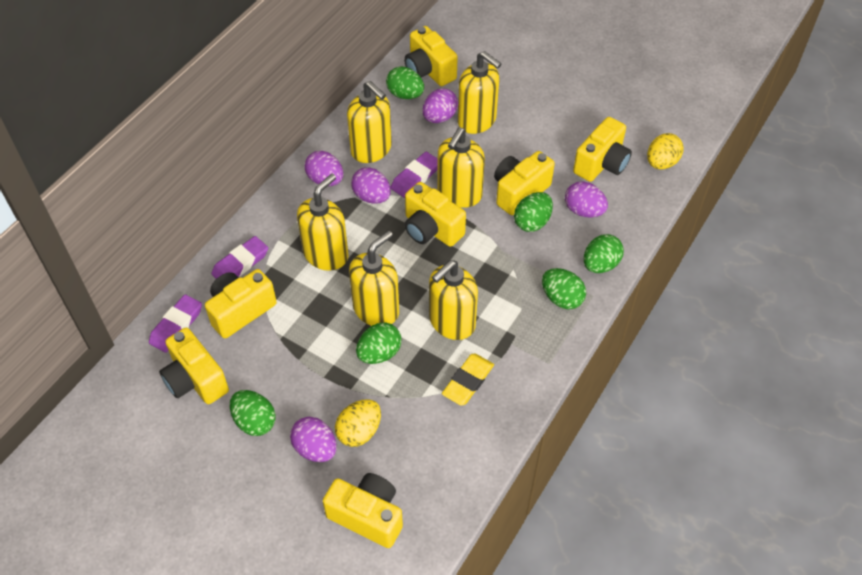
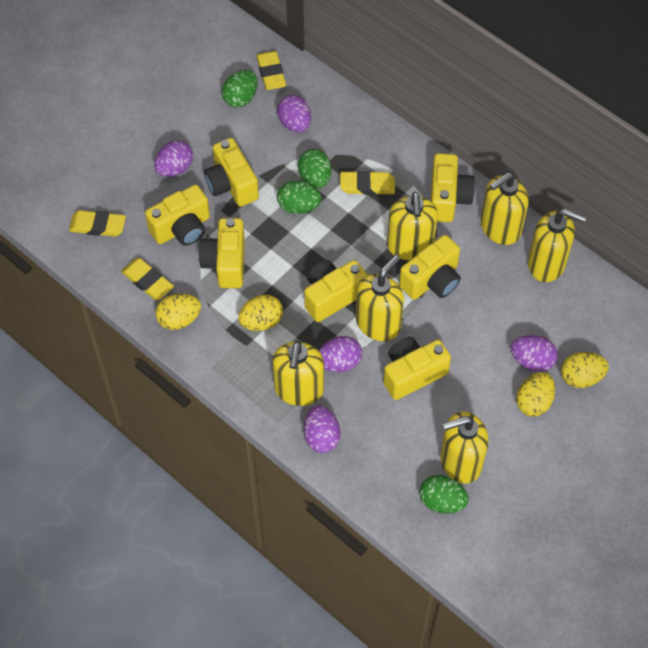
green egg: [230,390,276,436] [356,322,402,364] [386,66,424,99] [514,192,553,232] [542,268,586,310] [584,234,624,273] = 6 -> [222,70,258,108] [277,181,321,214] [298,149,332,188] [419,475,469,514] = 4
purple eraser: [149,294,202,353] [211,236,268,279] [391,152,438,198] = 3 -> none = 0
yellow egg: [335,399,381,447] [647,133,683,169] = 2 -> [155,294,201,330] [238,295,283,331] [516,372,555,417] [561,352,609,388] = 4
yellow eraser: [442,353,494,406] = 1 -> [69,210,126,237] [121,258,174,300] [256,51,286,90] [340,171,395,195] = 4

